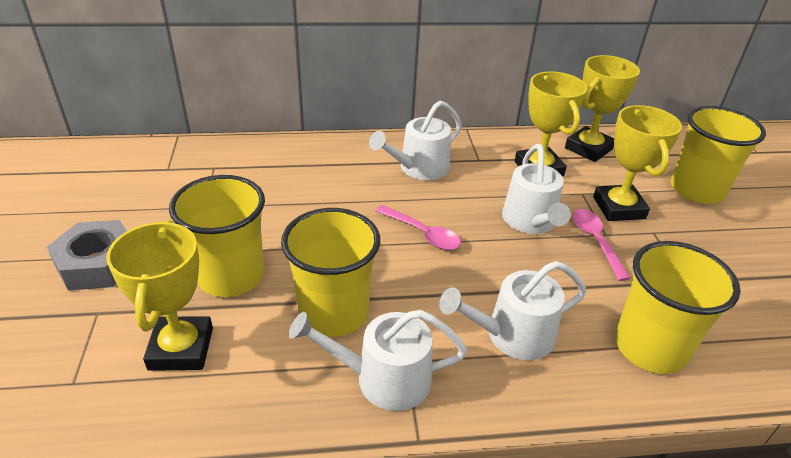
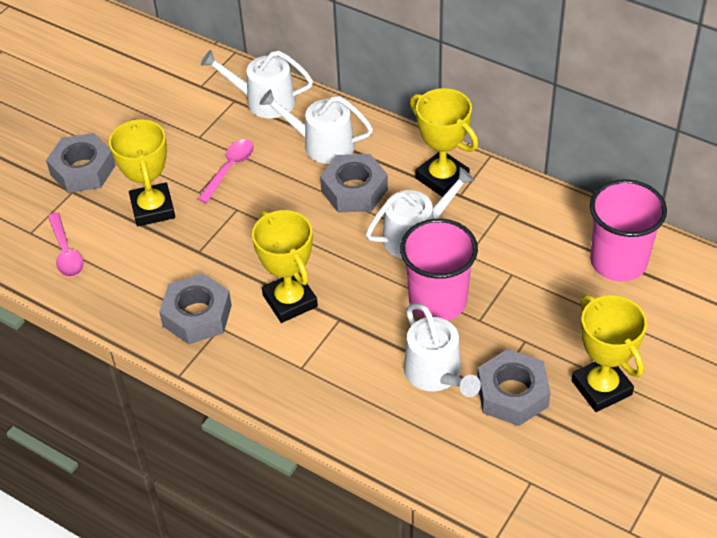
grey nut: [47,220,127,291] = 1 -> [46,133,116,193] [159,273,232,344] [320,154,388,212] [477,349,551,426] = 4
pink cup: none = 0 -> [400,219,478,321] [590,179,667,281] = 2
yellow cup: [169,175,265,297] [281,208,380,337] [615,241,741,374] [670,106,766,204] = 4 -> none = 0

